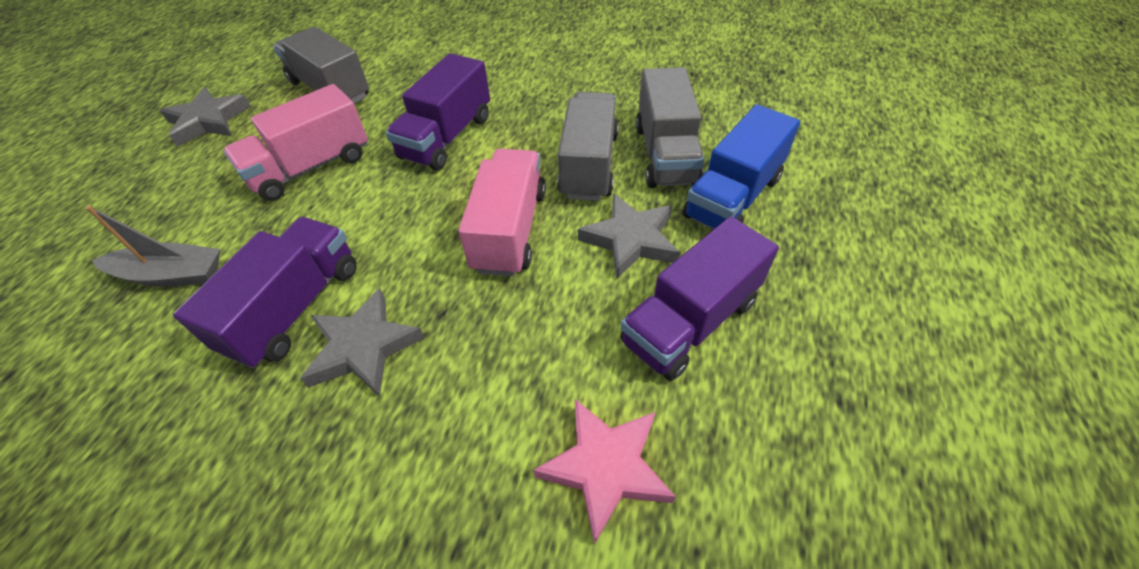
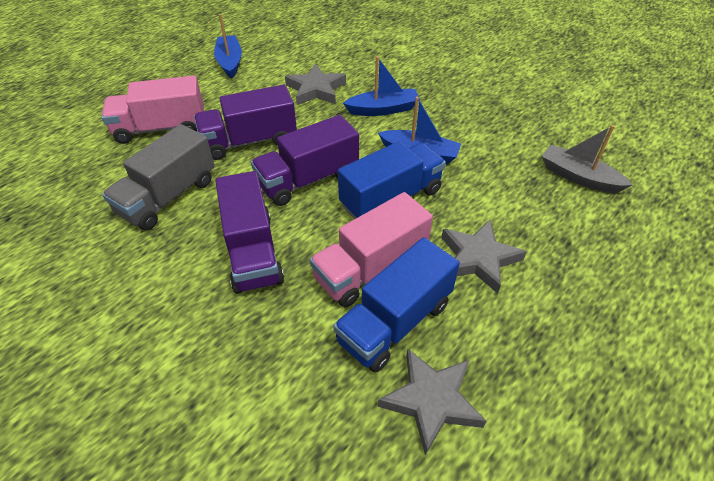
blue boat: none = 0 -> [214,14,242,79] [343,56,420,116] [378,97,461,165] = 3
blue truck: [682,104,800,229] = 1 -> [333,237,460,373] [338,141,446,219] = 2
grey truck: [273,27,369,104] [557,92,619,201] [636,67,705,188] = 3 -> [102,124,215,231] = 1
pink star: [533,399,676,544] = 1 -> none = 0

